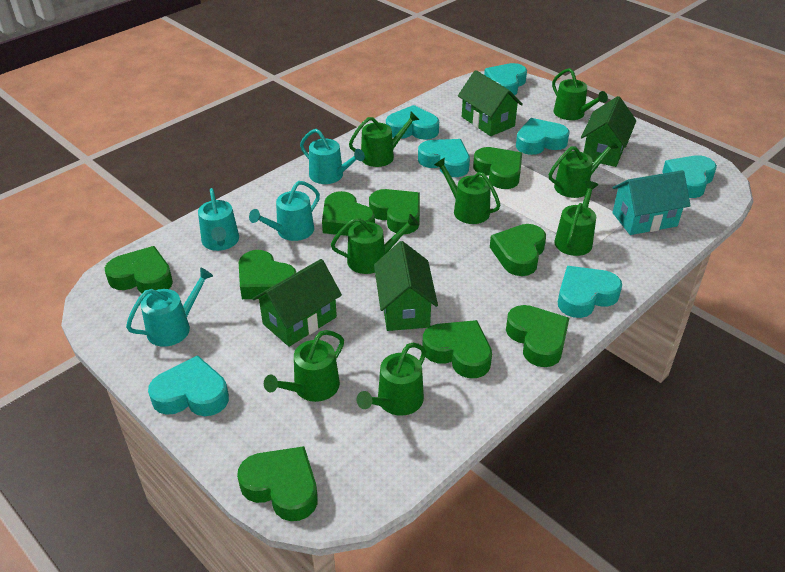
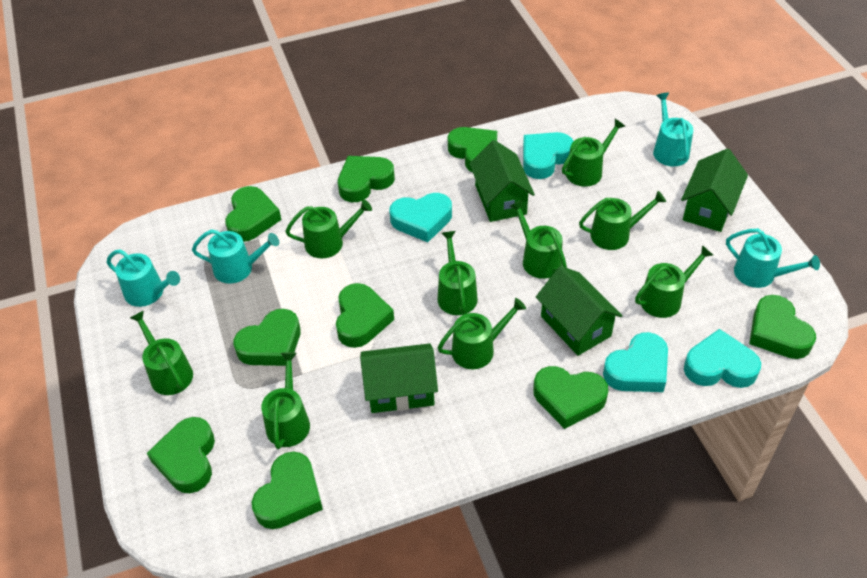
green watering can: [264,330,344,402] [331,214,419,274] [349,112,419,167] [356,343,426,416] [434,158,500,224] [549,139,619,198] [552,68,608,120] [554,181,598,256] = 8 -> [130,311,193,395] [261,352,310,449] [285,199,372,258] [438,231,478,315] [438,298,526,369] [510,200,567,279] [562,119,625,187] [579,191,666,250] [635,245,713,318] = 9
turquoise heart: [148,355,229,416] [386,105,439,140] [418,139,470,177] [484,63,527,95] [516,118,570,155] [558,266,622,318] [662,155,717,198] = 7 -> [390,193,452,242] [523,132,573,179] [603,332,668,392] [684,329,761,388] = 4
turquoise house: [612,170,691,235] = 1 -> none = 0

